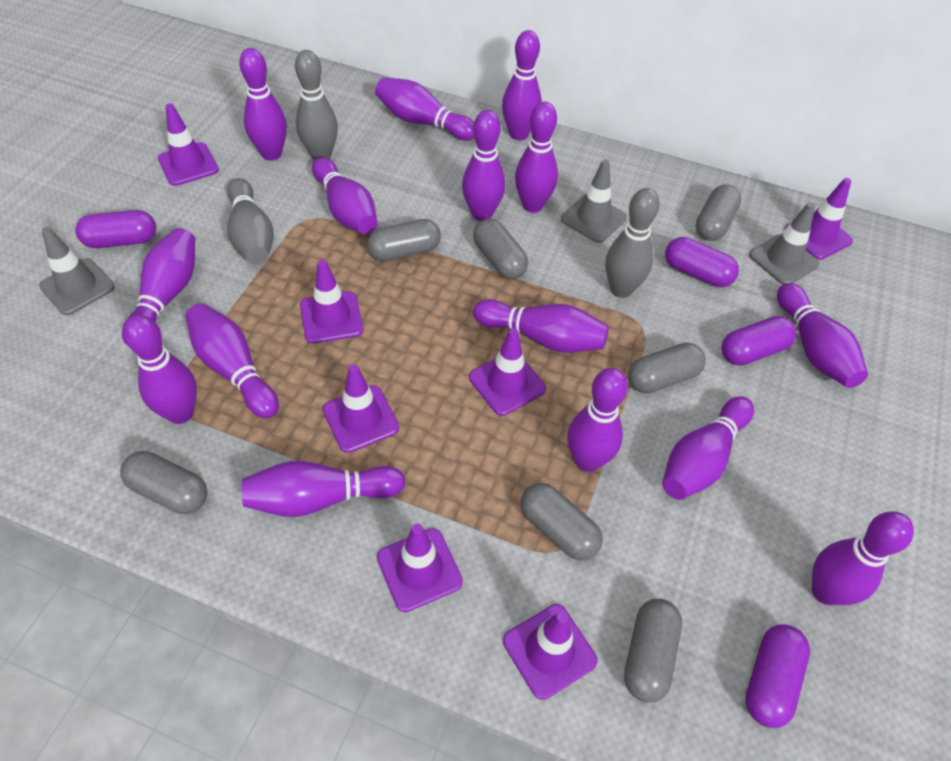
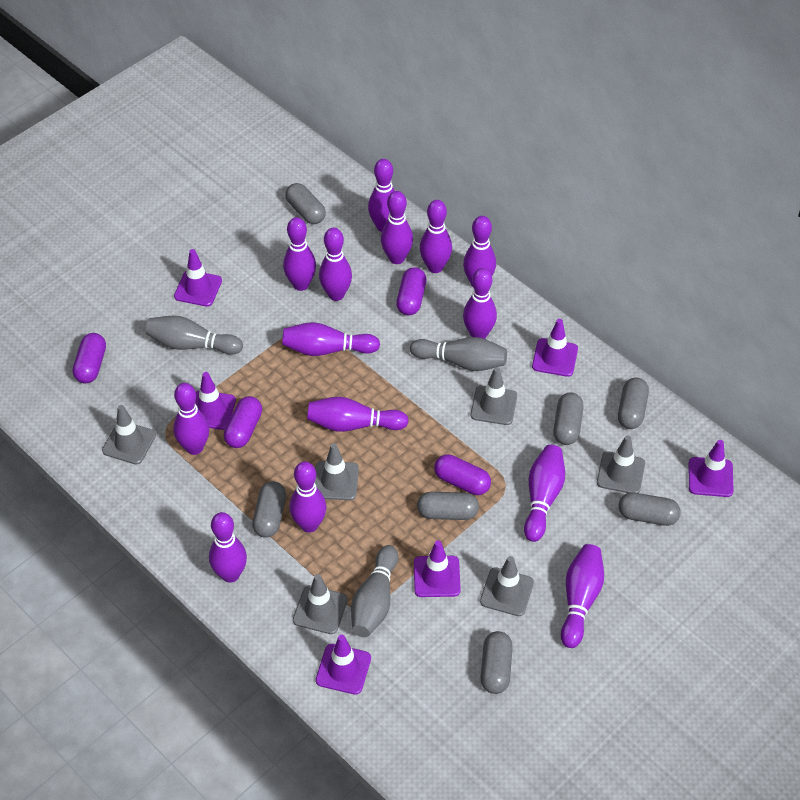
grey traffic cone: [39,227,115,315] [561,160,627,243] [749,202,819,285] = 3 -> [102,405,156,465] [293,574,348,634] [315,443,359,500] [471,367,517,425] [480,556,534,616] [597,435,645,493] = 6
purple bowling pin: [122,228,195,345] [123,315,197,424] [185,303,279,418] [239,48,287,161] [242,461,406,517] [312,157,377,234] [375,78,475,141] [462,110,505,221] [473,299,609,353] [502,30,542,140] [515,102,558,213] [567,368,628,472] [662,396,754,500] [777,283,868,388] [812,511,914,605] = 15 -> [173,383,209,455] [209,512,247,583] [282,322,380,356] [283,217,316,291] [290,461,326,533] [307,397,409,432] [319,228,352,301] [368,159,395,232] [381,191,413,264] [420,200,452,273] [463,216,496,287] [463,268,497,339] [524,445,565,542] [561,544,604,648] = 14
purple traffic cone: [158,103,219,186] [300,259,363,344] [323,364,399,453] [377,524,463,612] [469,328,546,416] [503,604,598,700] [784,178,853,260] = 7 -> [174,249,222,307] [195,372,236,430] [316,635,371,695] [414,540,461,597] [532,319,578,377] [689,440,734,497] = 6

